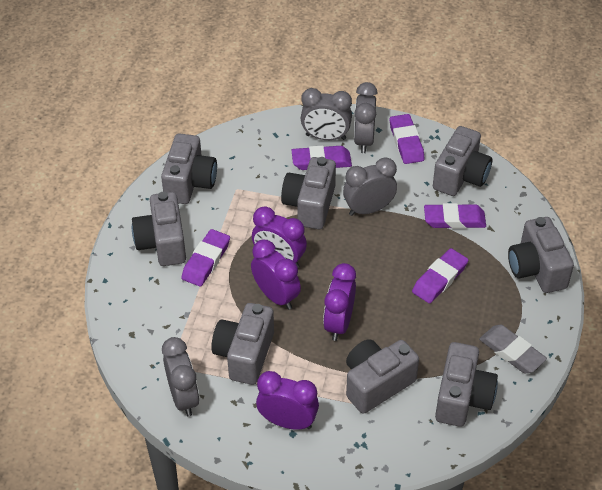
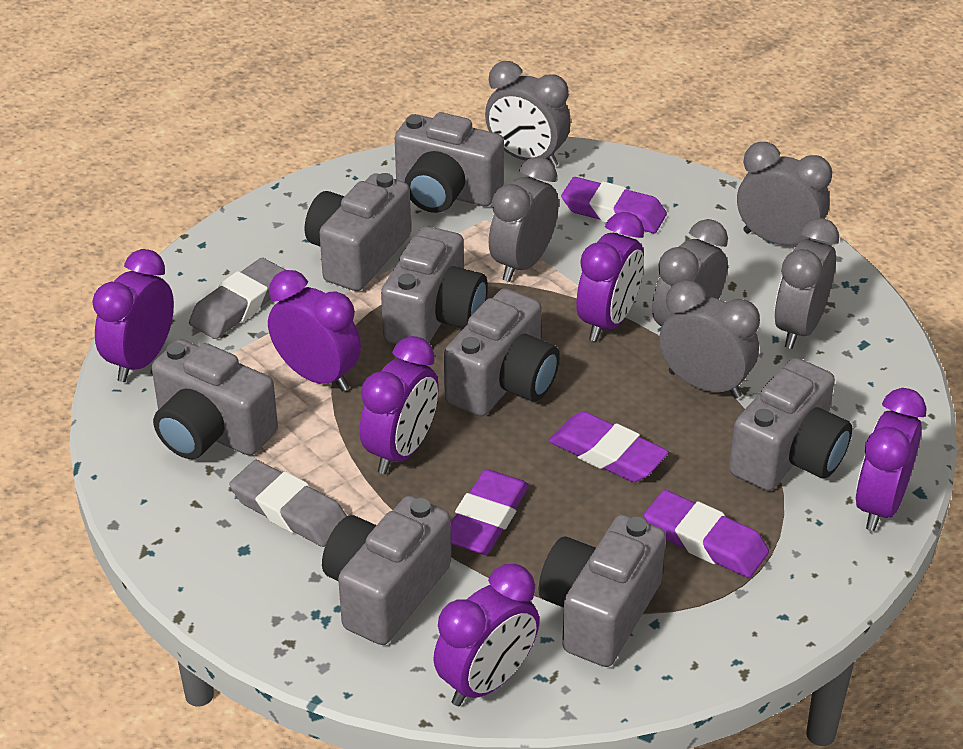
grey clock: [162,337,200,416] [301,88,352,140] [343,158,397,216] [354,82,378,153] = 4 -> [485,61,571,166] [489,157,559,282] [652,219,728,327] [659,280,760,399] [737,142,832,245] [774,218,839,349] = 6
grey eraser: [479,325,547,373] = 1 -> [189,258,285,339] [229,460,347,547] = 2
purple clock: [251,240,301,310] [252,206,307,268] [256,371,319,430] [323,263,356,341] = 4 -> [92,249,174,382] [268,270,361,392] [360,336,439,474] [433,564,539,706] [576,212,644,342] [855,388,926,531] = 6
purple eraser: [181,229,230,287] [291,146,352,170] [390,114,425,164] [412,248,468,304] [424,203,486,229] = 5 -> [451,469,529,555] [549,411,669,482] [561,177,667,233] [644,490,769,578] = 4

